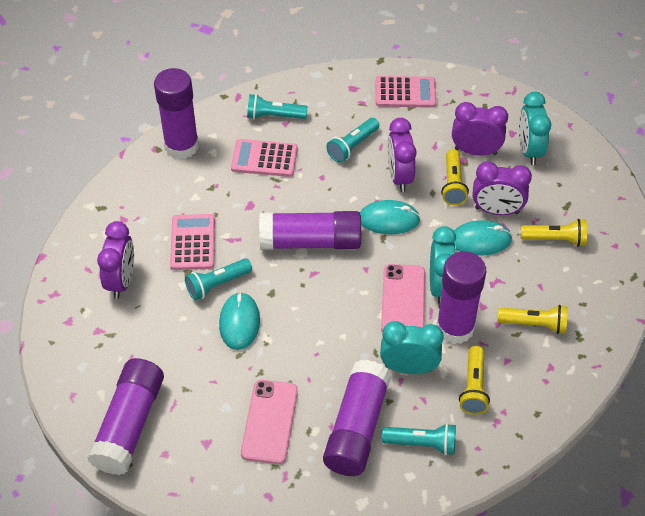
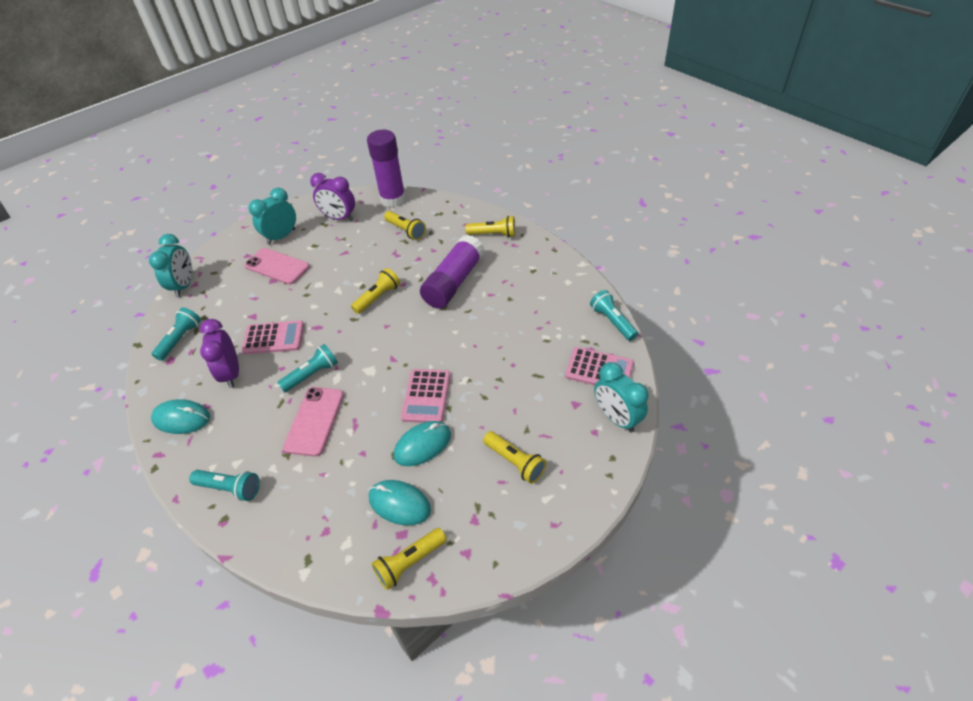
purple clock: [97,221,134,299] [387,118,417,192] [452,102,508,156] [473,161,532,215] = 4 -> [200,319,239,388] [310,173,355,221] = 2
purple glue stick: [87,358,164,475] [154,68,199,159] [259,211,361,250] [323,360,391,476] [436,251,486,344] = 5 -> [367,130,406,207] [420,235,485,309] = 2
yellow flashlight: [441,149,469,206] [459,346,490,415] [498,305,568,334] [521,219,587,247] = 4 -> [351,268,400,314] [371,528,447,590] [384,211,426,240] [465,216,516,237] [483,431,546,484] = 5

